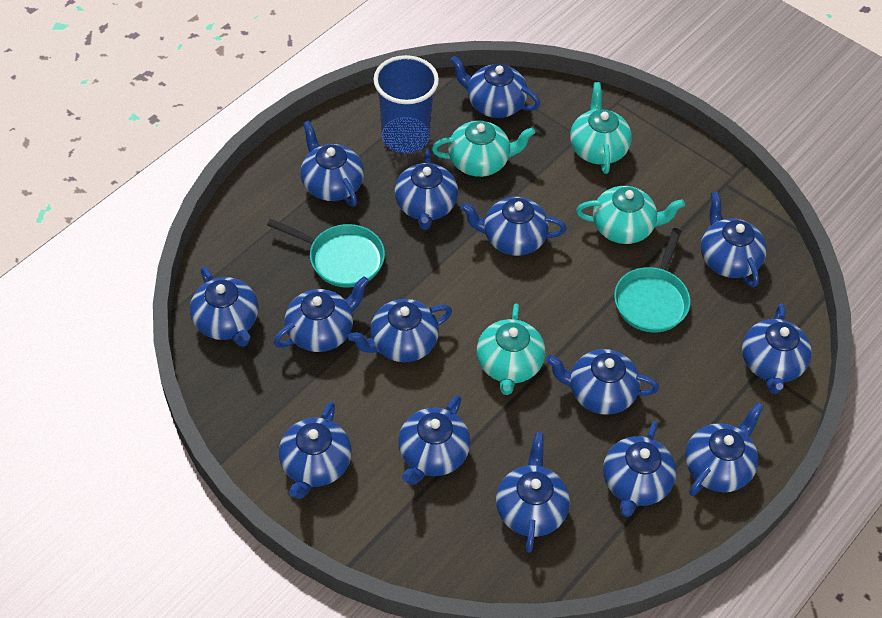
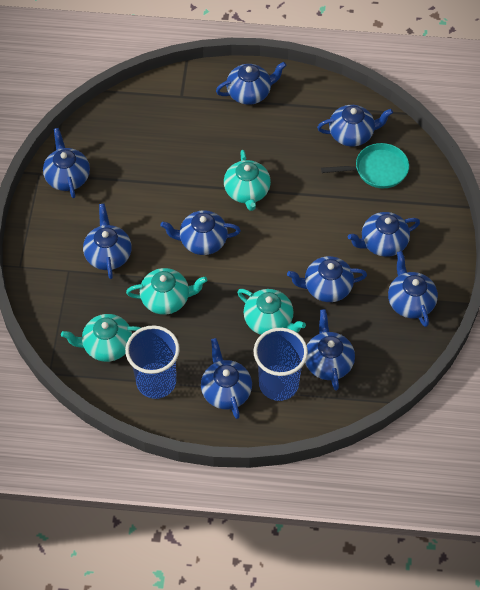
blue cup: [373,55,439,153] = 1 -> [125,325,180,399] [254,328,308,401] = 2
blue teapot: [190,266,258,347] [274,276,369,352] [279,402,352,499] [301,120,364,206] [348,299,452,362] [394,149,458,230] [398,395,470,485] [450,56,540,118] [461,197,567,256] [496,432,570,553] [546,349,659,415] [603,421,676,517] [685,402,764,496] [701,191,767,287] [742,304,812,394] = 15 -> [43,128,90,198] [83,204,132,279] [160,210,241,255] [201,338,252,419] [216,62,286,105] [287,256,367,302] [305,309,355,391] [317,105,393,147] [348,212,420,257] [388,251,438,327] = 10
turquoise pan: [267,219,385,287] [614,228,690,333] = 2 -> [321,143,409,188] = 1

